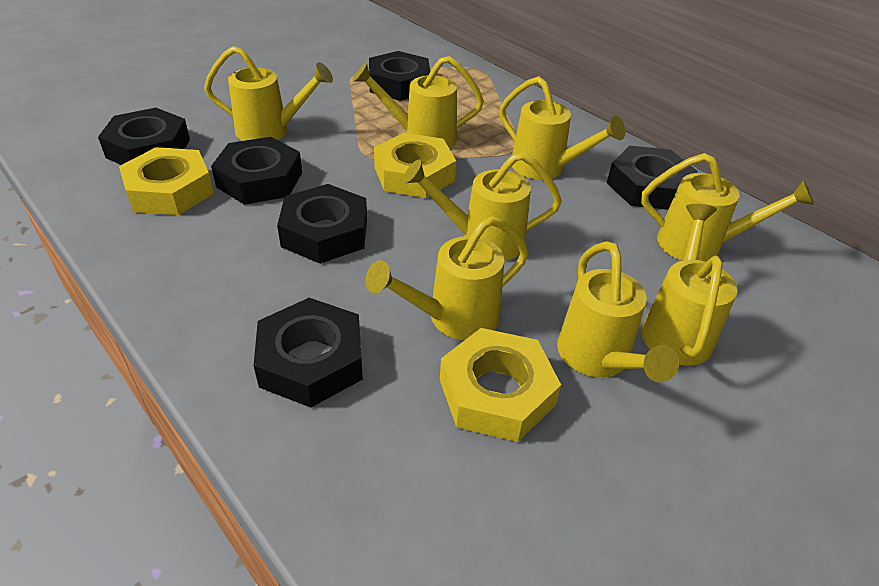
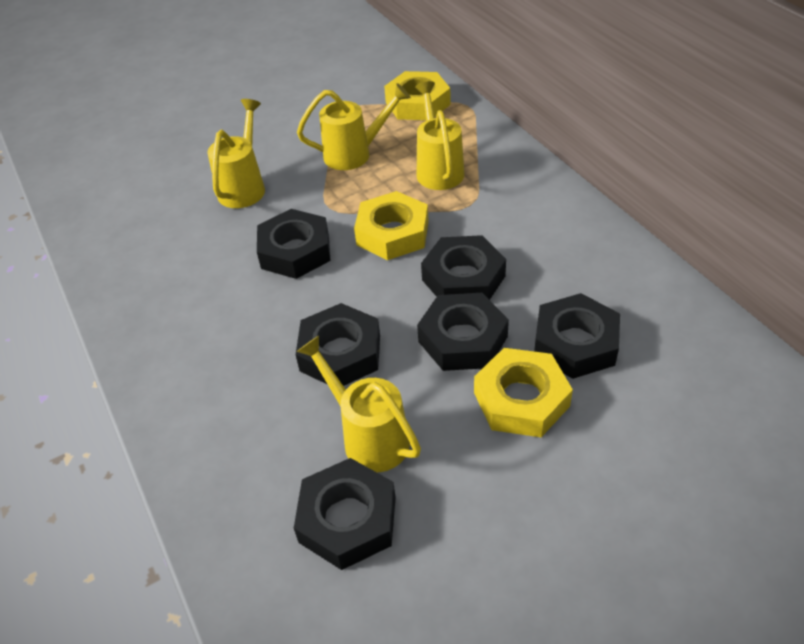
yellow watering can: [204,46,333,141] [353,56,484,148] [366,216,529,340] [403,152,562,261] [500,76,625,180] [557,241,679,382] [641,153,814,262] [641,204,737,366] = 8 -> [207,99,265,208] [296,336,421,472] [297,83,411,170] [415,81,465,190] = 4

